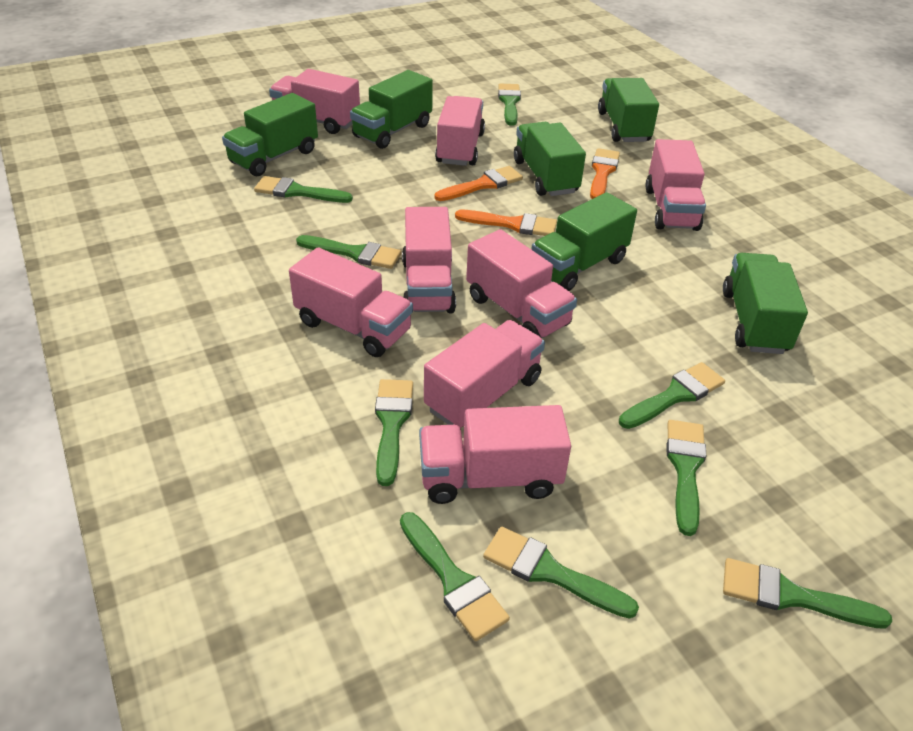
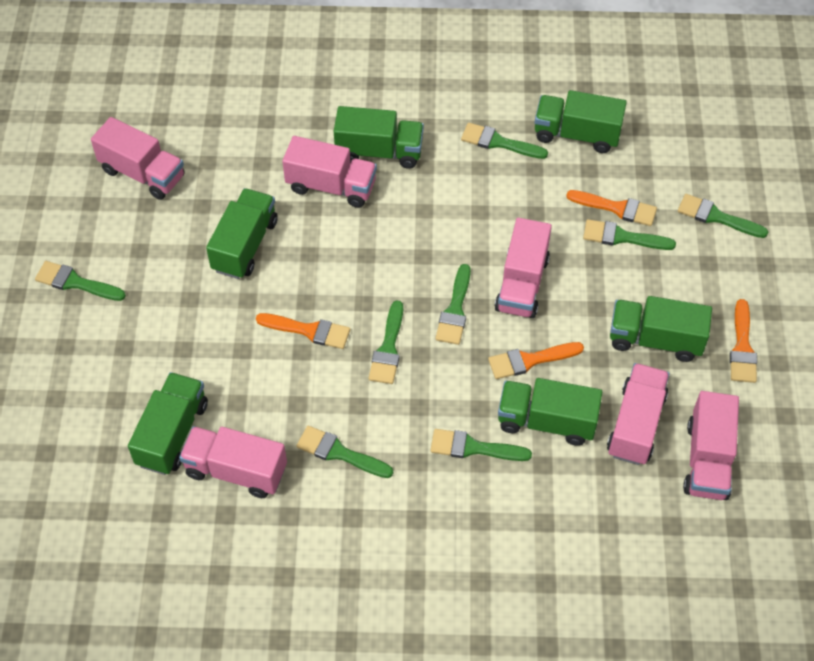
green brush: [254,176,353,203] [296,235,401,269] [375,379,413,486] [400,512,510,641] [483,527,639,619] [498,84,521,126] [619,362,725,429] [667,420,706,536] [723,558,892,629] = 9 -> [35,261,126,301] [296,426,393,478] [369,300,403,384] [431,429,532,461] [435,264,471,345] [461,123,548,159] [583,219,676,250] [678,194,768,238] = 8
orange brush: [435,166,523,201] [455,210,557,236] [590,148,620,199] = 3 -> [256,313,350,349] [488,342,584,379] [566,190,657,226] [730,299,757,383] = 4
pink truck: [269,69,360,134] [289,248,413,357] [402,207,456,313] [419,405,571,504] [424,320,545,428] [435,96,485,166] [466,229,577,338] [645,139,706,231] = 8 -> [91,117,185,200] [179,426,287,498] [282,136,377,208] [495,218,552,318] [607,363,669,465] [683,391,739,500] = 6

